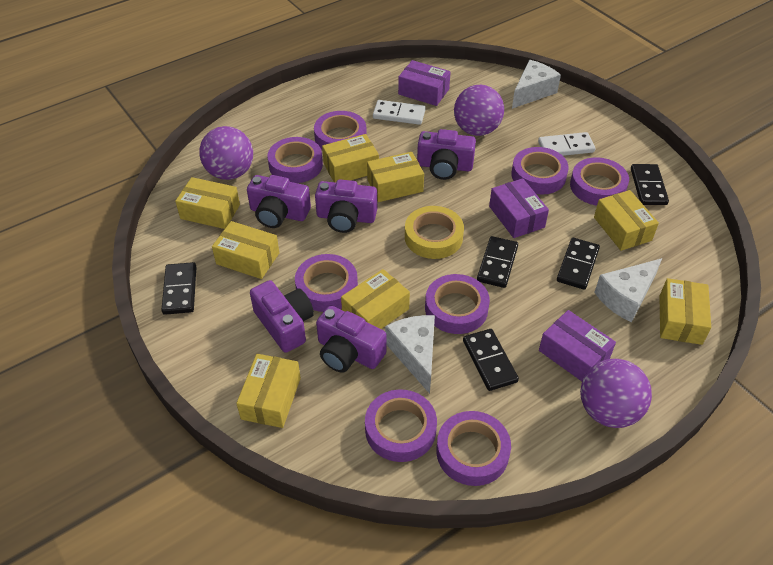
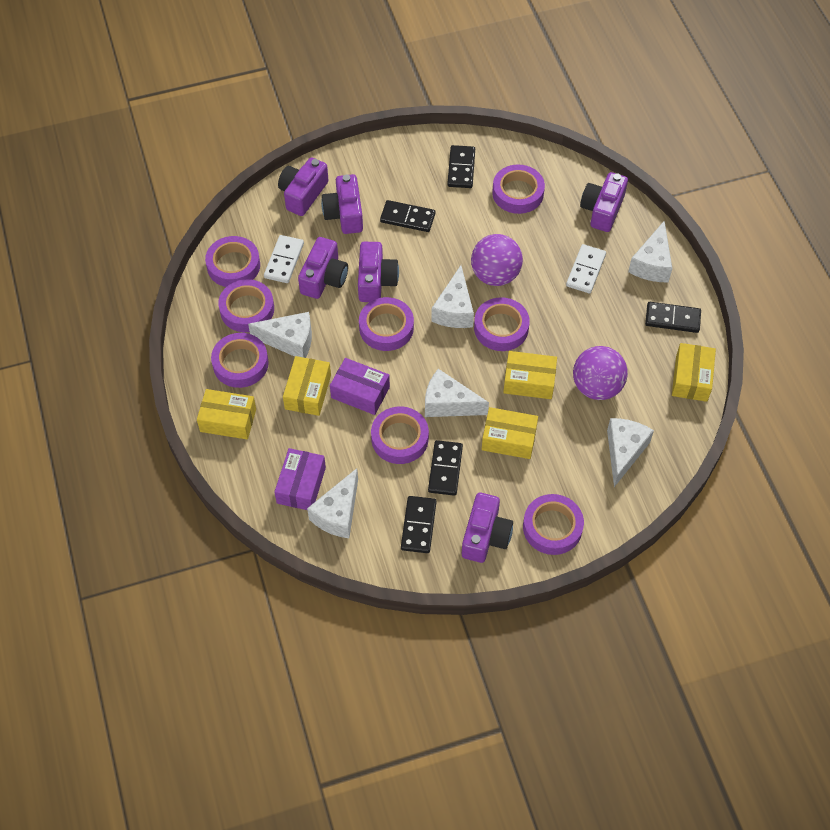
purple ball: [199,126,253,180] [454,85,504,136] [580,359,652,428] = 3 -> [471,234,523,286] [573,346,628,400] = 2
purple box: [398,60,451,106] [489,178,549,238] [539,310,616,381] = 3 -> [274,448,326,510] [330,358,390,415] = 2
purple camera: [247,175,311,228] [250,280,314,353] [315,179,377,233] [316,306,387,373] [417,129,476,180] = 5 -> [278,157,328,216] [298,237,348,299] [321,174,363,234] [358,242,399,302] [462,493,513,563] [580,172,628,232] = 6
white cheese: [385,315,435,394] [512,60,561,109] [594,258,662,322] = 3 -> [248,312,312,358] [307,468,358,538] [425,369,489,417] [431,265,474,328] [607,418,654,487] [628,221,672,282] = 6
yellow box: [175,177,240,229] [212,221,279,279] [236,354,301,428] [322,134,379,182] [341,269,410,329] [367,152,424,202] [594,190,659,251] [659,278,711,345] = 8 -> [197,389,256,440] [283,356,331,416] [482,407,538,459] [503,351,557,399] [672,343,716,402] = 5
yellow tape: [405,206,464,259] = 1 -> none = 0

